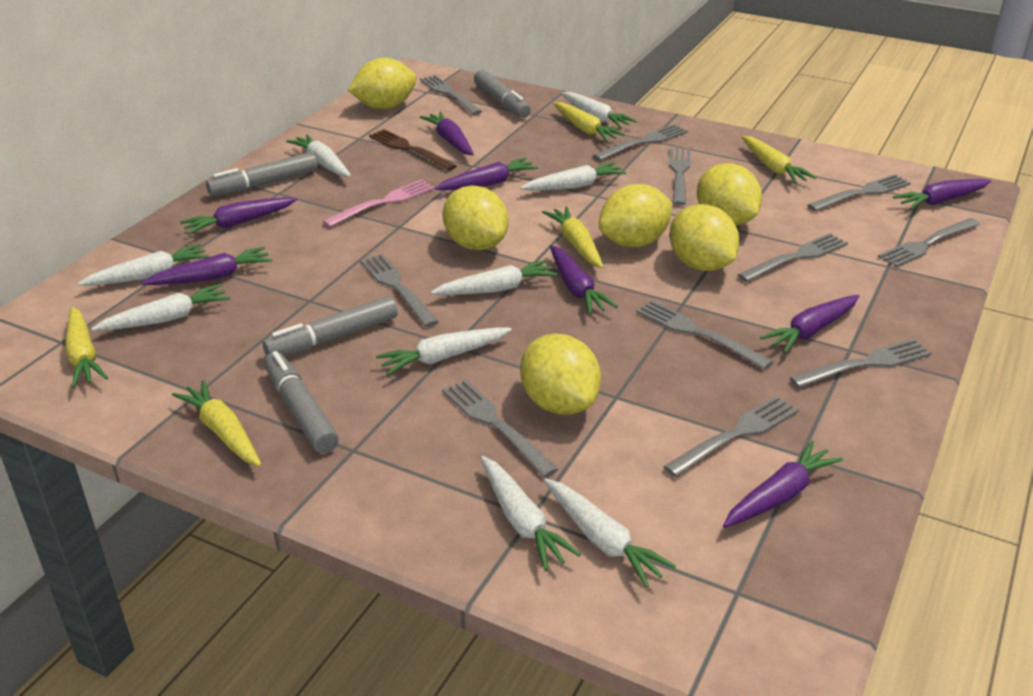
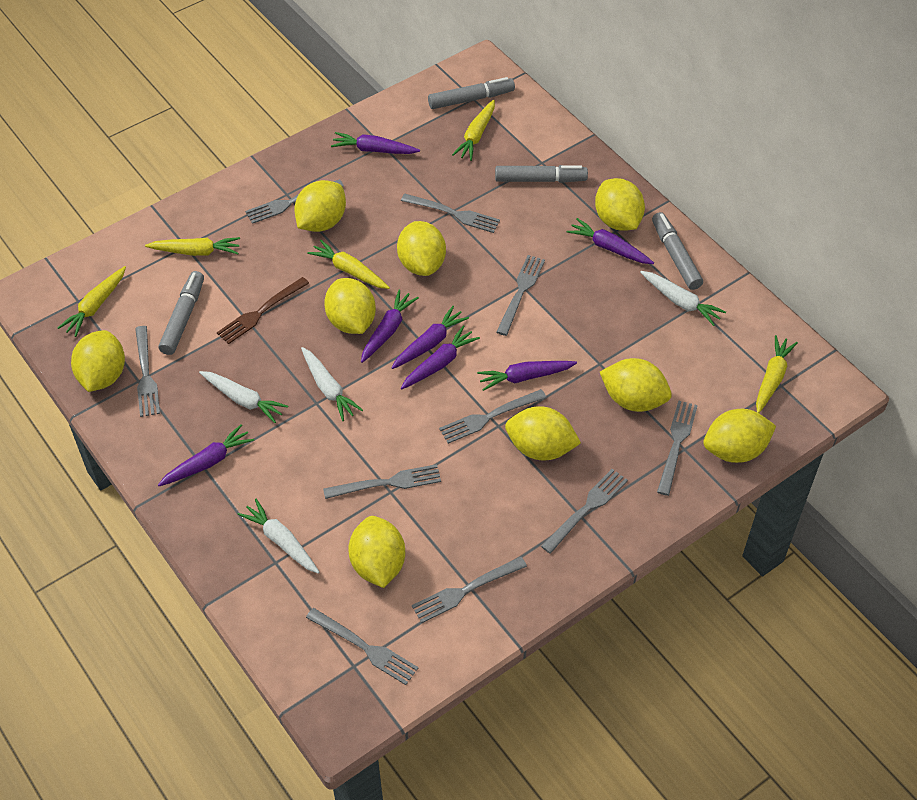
grey fork: [360,254,438,327] [420,75,482,115] [442,379,558,478] [593,124,688,161] [637,300,773,370] [663,396,799,477] [669,148,690,205] [738,233,848,282] [790,339,932,388] [807,174,911,211] [878,218,980,267] = 11 -> [135,326,160,417] [245,179,344,224] [306,608,418,685] [323,464,441,499] [401,193,500,233] [412,556,527,623] [439,389,547,444] [496,255,545,336] [541,469,628,554] [657,400,698,496] = 10
pink fork: [323,180,435,227] = 1 -> none = 0
purple carrot: [141,247,272,285] [180,197,297,235] [420,112,474,156] [435,157,538,190] [550,245,618,314] [723,441,843,528] [760,295,859,353] [893,179,991,210] = 8 -> [158,424,254,486] [331,132,420,154] [361,290,419,363] [392,306,469,369] [401,325,480,389] [477,361,577,391] [567,218,654,264] = 7
white carrot: [78,243,209,286] [91,284,230,331] [286,134,351,177] [376,328,512,375] [431,260,557,295] [481,456,581,571] [520,162,627,191] [544,479,676,588] [561,92,637,128] = 9 -> [199,371,288,423] [237,499,320,574] [301,347,363,421] [640,271,726,326] = 4
yellow lemon: [348,58,416,109] [442,186,509,250] [520,333,601,415] [599,184,673,247] [670,204,740,271] [697,163,762,226] = 6 -> [71,330,125,392] [294,180,346,232] [324,278,376,334] [348,516,405,588] [397,221,446,276] [505,406,581,460] [595,178,645,231] [600,358,672,412] [703,409,776,463] = 9

